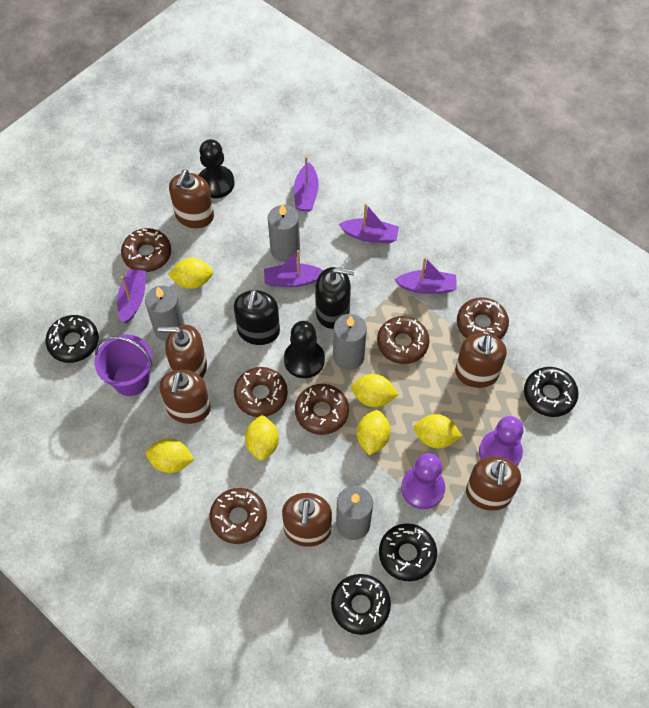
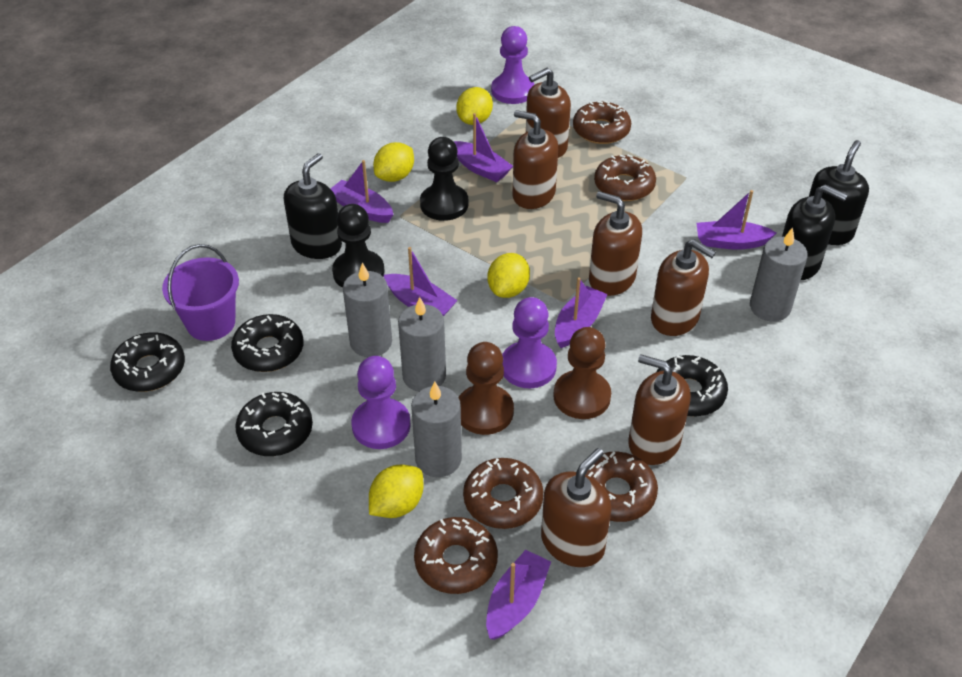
black soap dispenser: [234,290,280,345] [315,267,354,329] = 2 -> [284,153,342,259] [782,184,847,280] [809,140,869,245] = 3
brown donut: [121,228,171,272] [210,488,267,544] [234,367,288,417] [295,384,349,435] [377,316,430,364] [457,297,509,339] = 6 -> [414,517,498,594] [463,458,543,529] [573,101,631,144] [586,452,658,522] [594,155,656,201] = 5
brown pawn: none = 0 -> [458,342,514,435] [553,327,611,419] = 2
purple boat: [117,269,146,323] [264,250,323,287] [294,156,319,211] [339,203,399,243] [395,257,457,294] = 5 -> [330,160,394,223] [384,247,458,316] [453,113,513,182] [486,550,551,640] [555,277,608,348] [697,190,776,250] = 6
purple pawn: [401,453,445,509] [479,416,524,466] = 2 -> [351,356,411,449] [491,26,534,104] [502,297,557,388] = 3
yellow lemon: [146,439,195,473] [168,258,213,289] [245,415,279,460] [351,374,399,407] [357,410,391,455] [414,414,462,448] = 6 -> [369,465,423,518] [373,142,414,182] [456,87,493,125] [487,253,530,298] = 4

